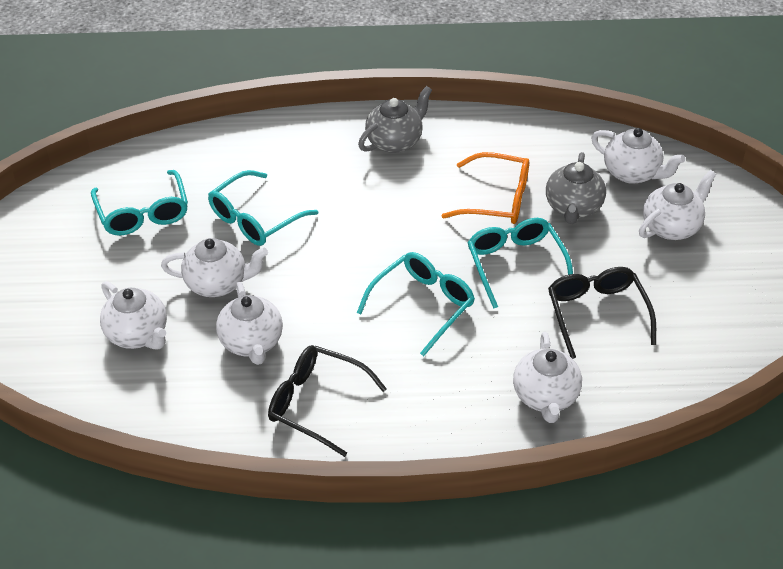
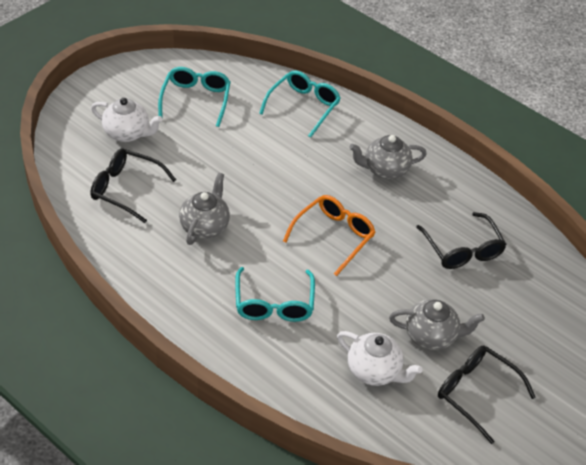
black glasses: [268,345,387,457] [548,267,656,359] = 2 -> [91,149,176,223] [416,212,507,269] [438,345,536,444] = 3
grey teapot: [358,86,432,153] [546,152,606,224] = 2 -> [179,173,230,245] [349,135,427,179] [389,299,485,350] = 3
turquoise glasses: [91,170,188,236] [208,170,318,246] [357,252,475,356] [467,218,573,309] = 4 -> [158,67,231,127] [235,267,315,322] [259,71,341,138] = 3
white teapot: [100,281,167,350] [161,238,268,297] [216,281,283,365] [513,332,582,423] [591,128,685,184] [639,170,716,240] = 6 -> [91,98,162,142] [337,331,423,386] = 2

